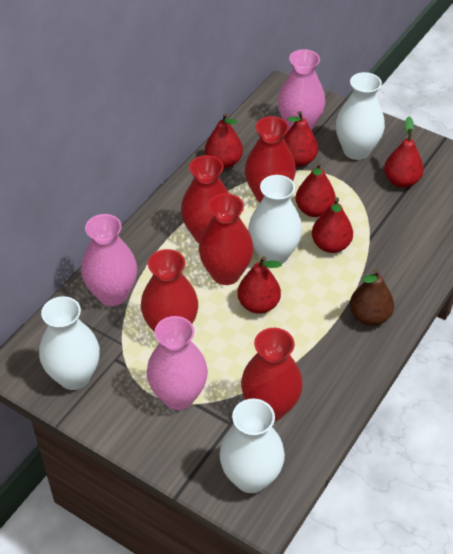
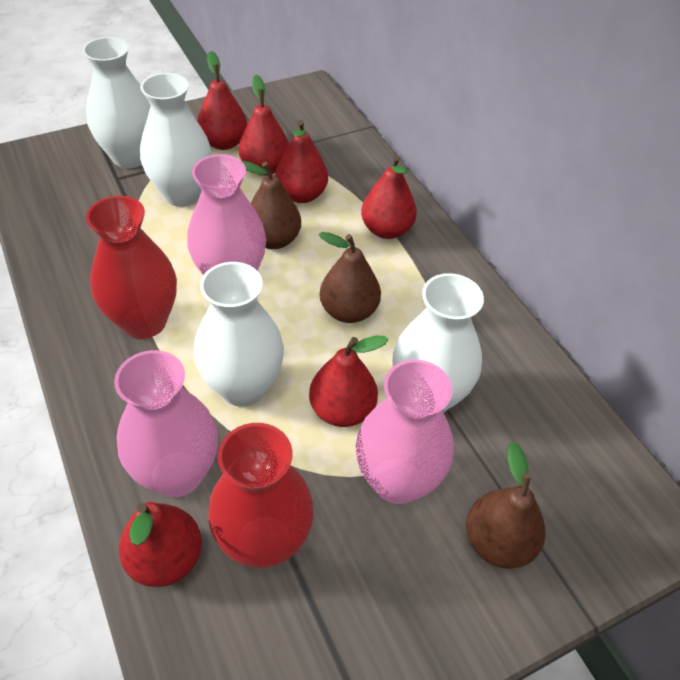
brown pear: [350,269,394,326] = 1 -> [241,160,301,249] [319,232,381,323] [466,442,545,569] = 3
red vase: [141,249,198,332] [181,155,229,243] [199,194,253,285] [241,328,303,421] [245,116,296,203] = 5 -> [86,196,177,339] [208,423,314,568] = 2

